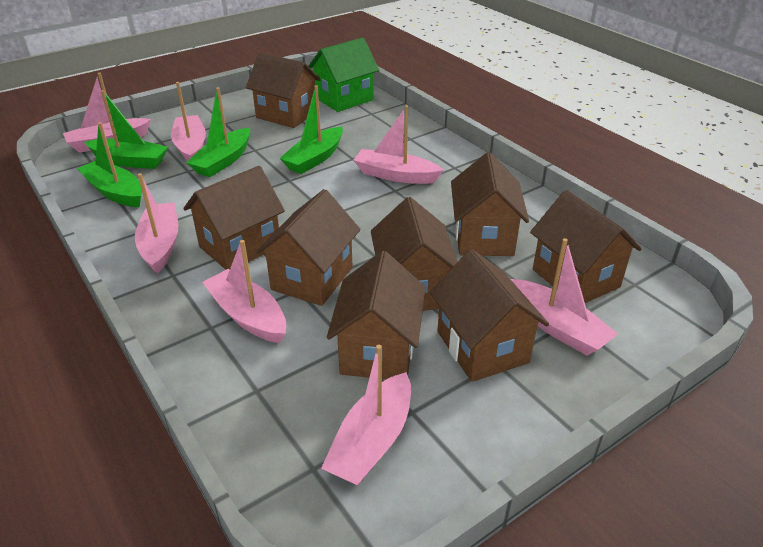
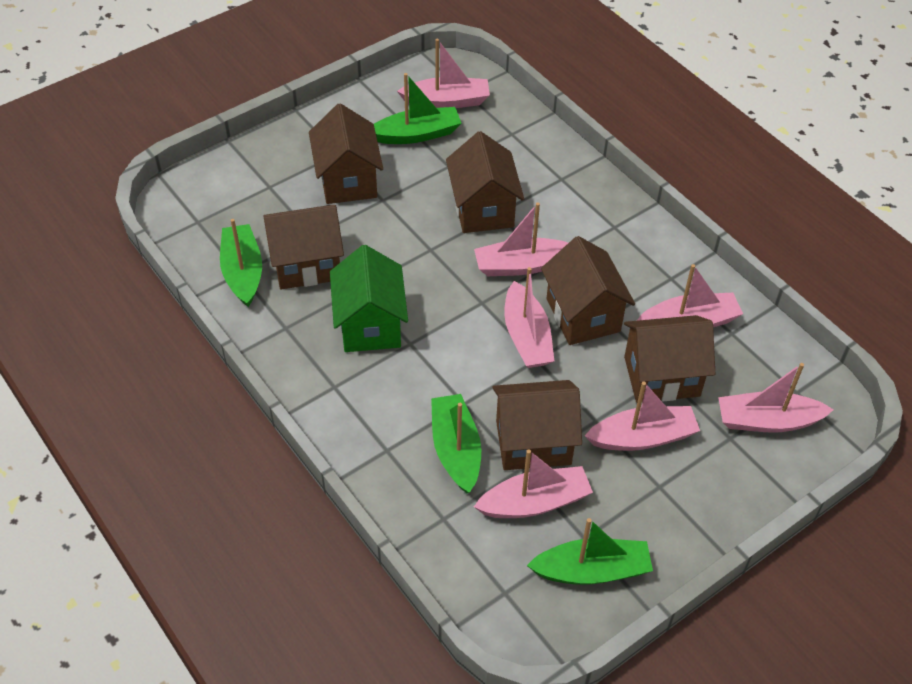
brown house: [183,166,285,270] [246,52,321,128] [256,189,361,306] [327,251,426,379] [371,197,458,311] [430,249,549,382] [451,152,529,256] [530,190,642,303] = 8 -> [263,205,344,289] [309,103,383,204] [446,131,524,233] [492,380,582,470] [541,236,635,345] [624,315,715,403] = 6

